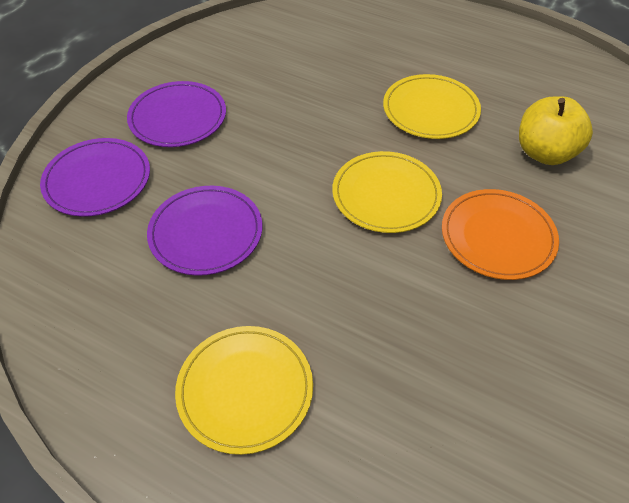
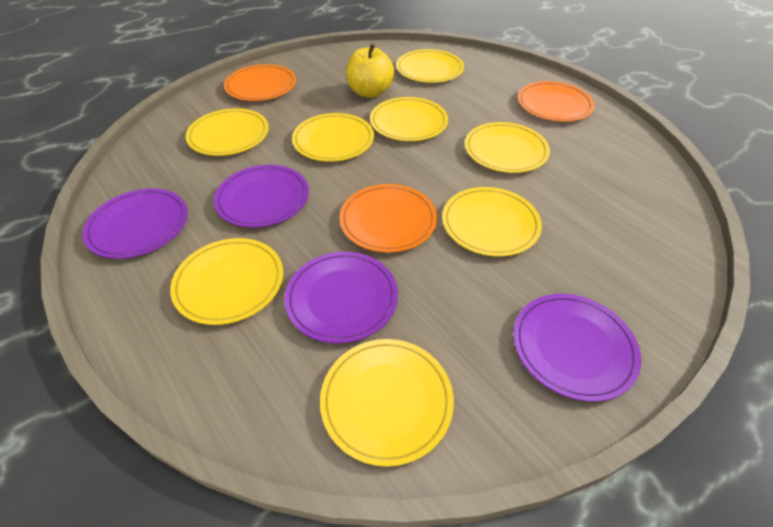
orange plate: [442,189,559,280] = 1 -> [224,64,296,101] [339,184,437,253] [518,81,595,122] = 3
purple plate: [40,138,150,217] [127,81,226,147] [147,186,262,276] = 3 -> [82,189,188,259] [214,165,309,228] [284,252,398,343] [514,294,641,402] = 4
yellow plate: [175,326,313,455] [332,151,442,233] [383,74,481,139] = 3 -> [170,238,283,325] [186,108,269,156] [292,113,374,162] [320,339,454,467] [370,97,448,141] [396,49,464,83] [442,187,542,257] [465,122,550,173] = 8

